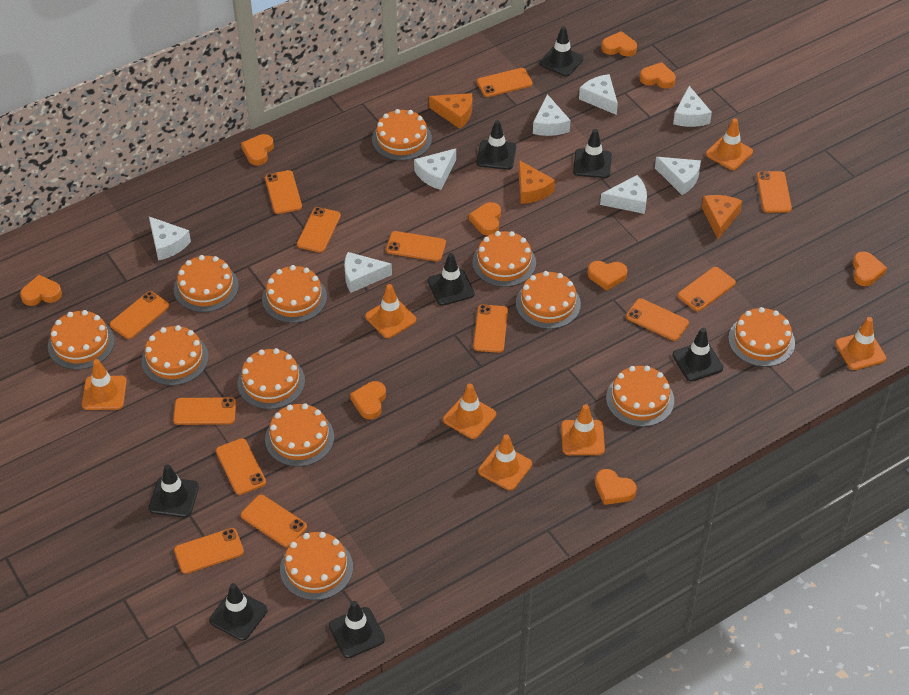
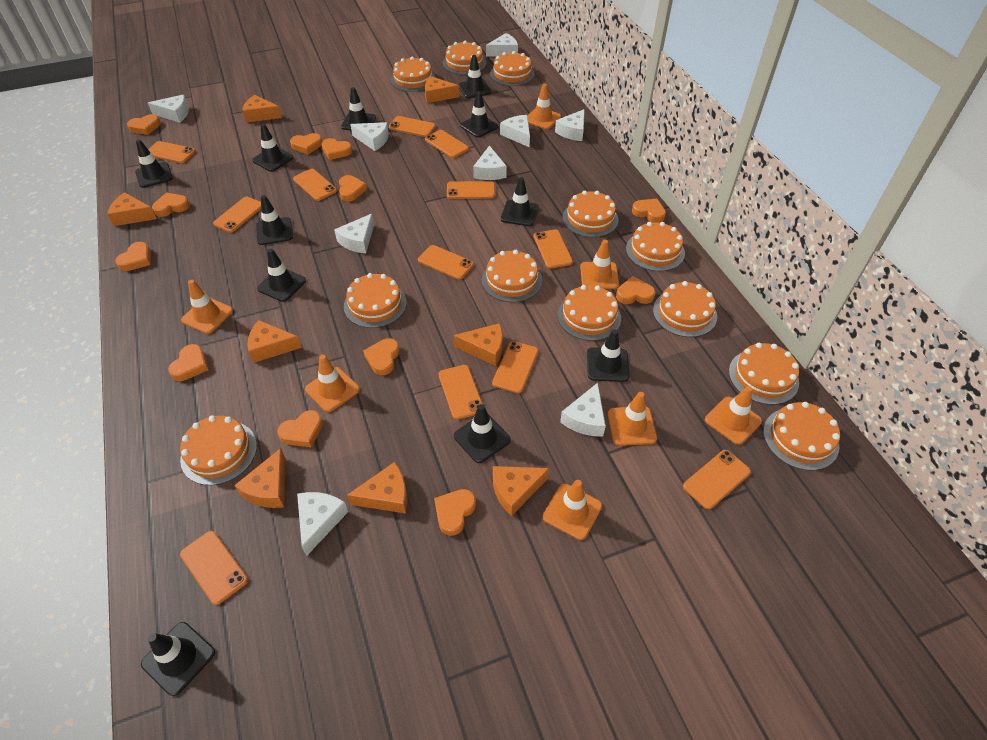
black traffic cone: [149,464,199,518] [209,583,268,641] [329,601,385,658] [428,253,475,306] [476,120,516,170] [539,26,584,76] [573,129,612,178] [672,328,723,381] = 8 -> [135,139,173,188] [141,622,215,696] [252,124,294,172] [256,195,293,245] [257,248,306,302] [341,87,376,130] [454,404,511,463] [458,55,491,98] [460,91,498,138] [501,177,539,226] [587,329,630,382] = 11
orange cheese: [429,93,472,129] [518,160,555,204] [702,195,742,239] = 3 -> [107,192,157,226] [234,448,286,508] [242,95,282,123] [248,320,302,363] [347,462,407,513] [425,76,460,103] [454,323,503,366] [493,466,550,516] = 8
orange heart: [20,275,62,306] [241,134,274,165] [350,381,386,419] [469,202,501,236] [587,261,628,291] [595,469,637,505] [601,31,637,56] [640,62,676,89] [853,251,887,286] = 9 -> [115,242,151,271] [127,114,161,135] [152,192,190,217] [168,344,208,381] [277,410,323,447] [290,133,322,154] [321,138,352,160] [339,175,367,201] [363,338,400,375] [434,489,476,536] [616,277,655,304] [632,199,666,223] = 12
orange phone: [110,291,169,339] [173,397,236,425] [174,528,244,574] [216,438,266,495] [241,495,307,547] [265,170,302,214] [297,207,341,253] [386,231,446,261] [473,304,508,353] [477,68,533,97] [626,298,689,341] [678,267,736,311] [757,171,792,213] = 13 -> [148,141,196,163] [180,531,248,605] [213,196,261,233] [293,169,337,201] [389,116,436,137] [418,245,474,280] [425,130,469,158] [438,365,483,420] [447,181,495,199] [492,341,538,393] [534,229,573,269] [683,450,751,509] = 12
white cheese: [149,217,191,261] [344,252,392,293] [414,148,456,190] [533,94,571,136] [579,74,618,115] [600,175,647,214] [655,157,701,195] [673,86,712,127] = 8 -> [148,95,189,123] [297,492,348,556] [334,214,374,253] [350,122,389,151] [473,145,507,180] [486,33,518,57] [500,115,530,147] [555,109,585,141] [560,383,606,437] = 9

